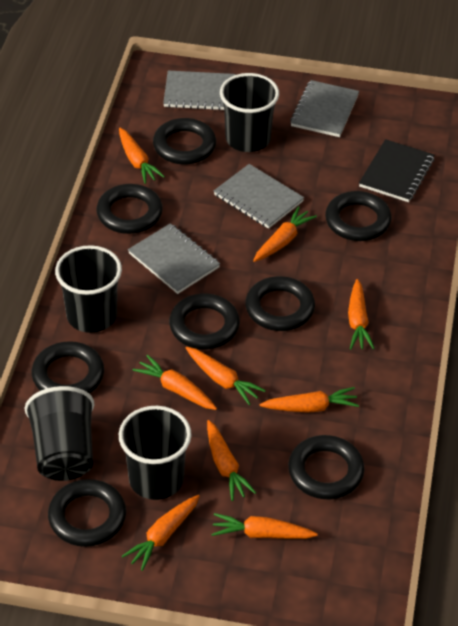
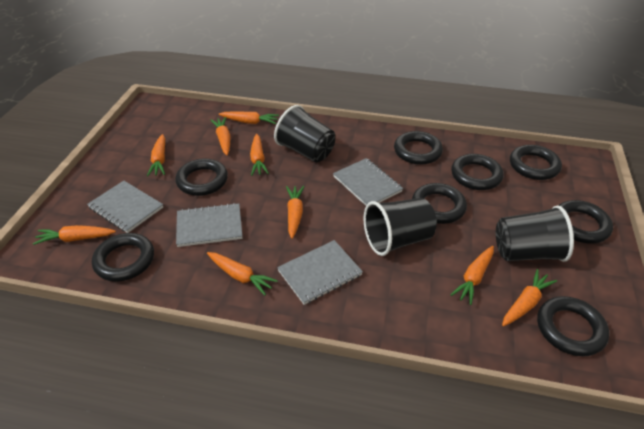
black cup: [25,386,94,481] [55,245,122,333] [119,406,192,500] [220,73,279,152] = 4 -> [274,105,335,162] [364,198,437,256] [496,206,574,262] = 3
black notebook: [359,139,434,202] = 1 -> none = 0

